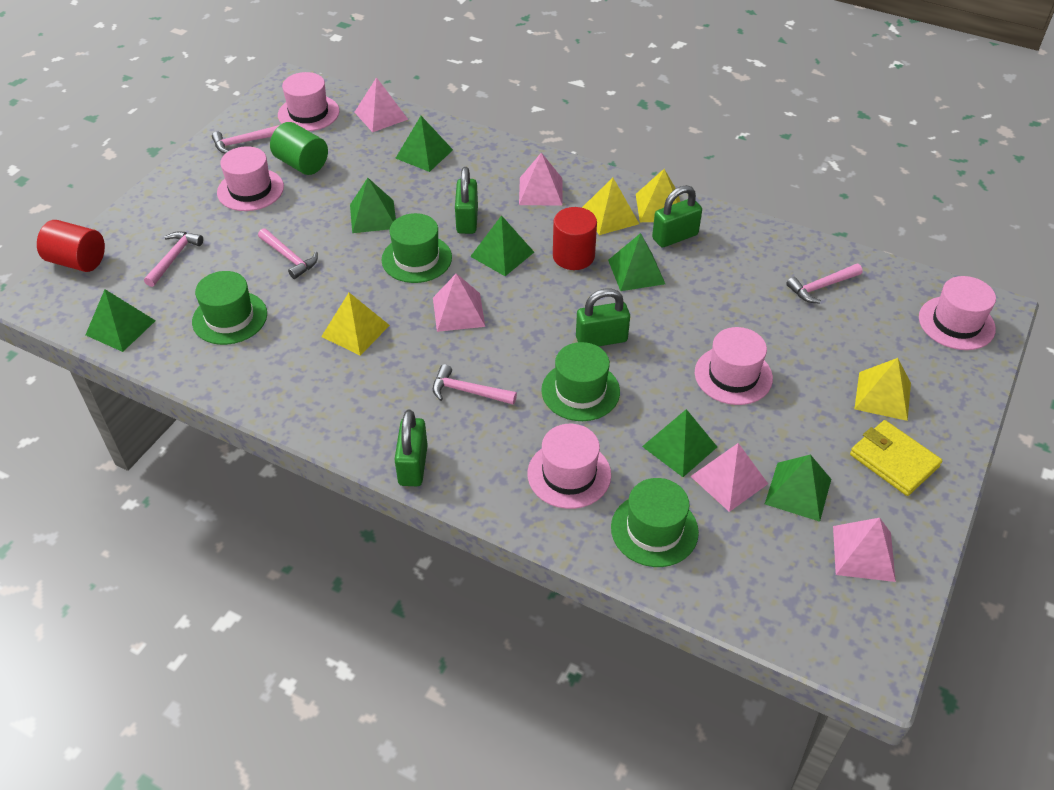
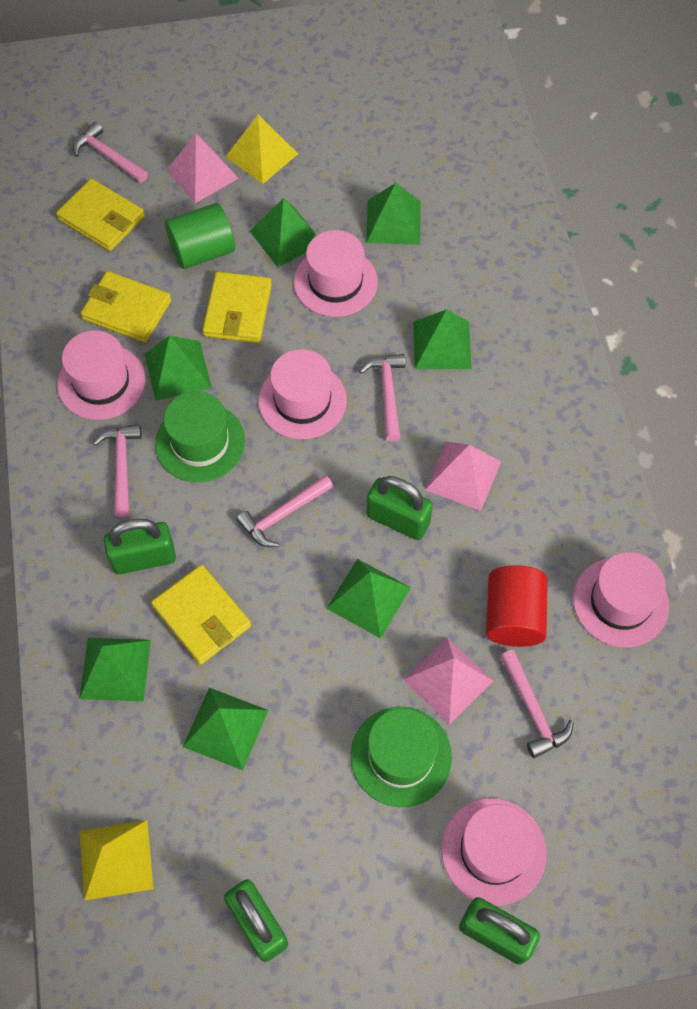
green hat: [192,271,267,345] [381,213,452,283] [541,342,620,421] [611,478,699,567] = 4 -> [155,391,245,482] [351,707,452,807] = 2
pink pyramid: [355,77,408,132] [433,273,485,332] [519,152,563,206] [690,443,768,512] [833,518,896,582] = 5 -> [167,134,239,203] [403,638,493,725] [425,442,501,511] = 3
red cylinder: [37,220,105,272] [553,207,597,270] = 2 -> [486,565,548,647] = 1
yellow pyramid: [321,293,390,355] [582,178,639,235] [636,169,680,222] [854,358,911,421] = 4 -> [80,820,153,901] [226,115,298,184] = 2
yellow wallet: [850,420,942,496] = 1 -> [56,179,145,251] [81,271,171,343] [151,565,251,665] [202,272,272,343] = 4

